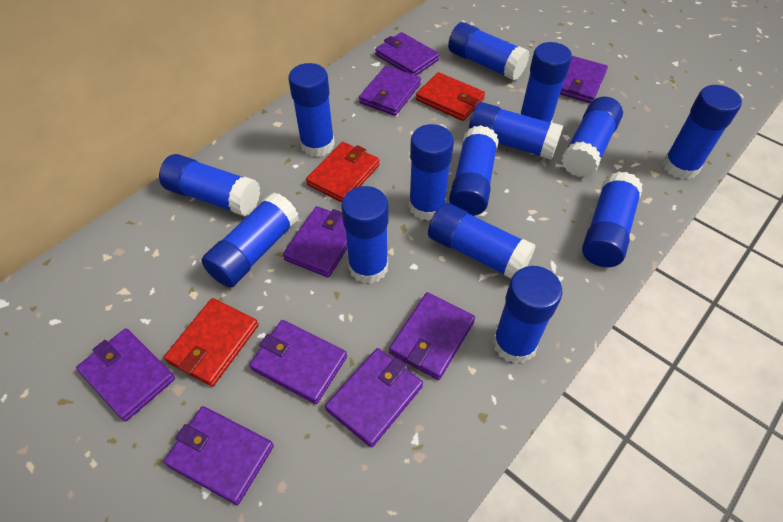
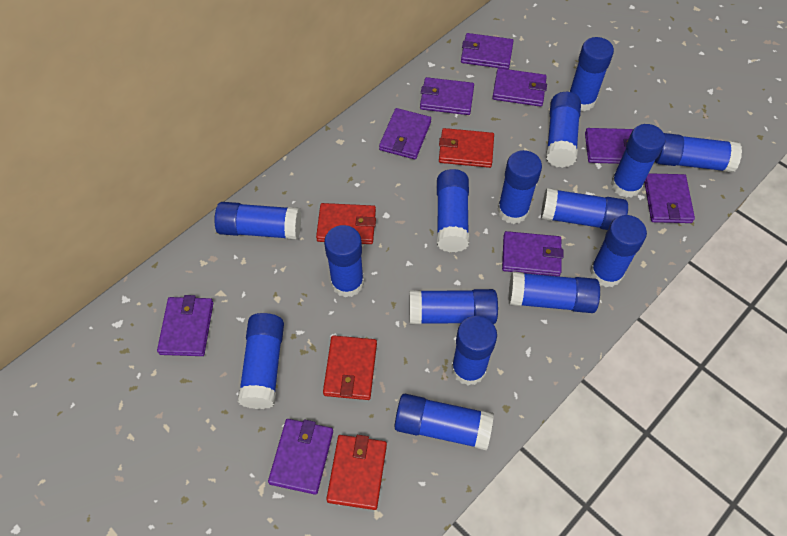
blue glue stick: [159,154,260,217] [201,192,299,288] [289,63,335,157] [341,186,388,284] [409,124,454,221] [428,203,535,279] [448,22,529,81] [449,125,499,216] [469,102,563,160] [493,266,562,364] [520,42,572,123] [561,96,623,177] [582,171,642,267] [663,85,742,180] = 14 -> [214,202,301,240] [237,313,284,409] [324,225,364,297] [395,394,494,450] [409,289,498,324] [437,169,469,252] [451,316,497,386] [497,150,542,224] [508,271,600,313] [541,188,628,230] [546,92,581,168] [569,37,614,112] [590,215,647,287] [611,124,665,198] [655,133,742,173] = 15
red wallet: [164,298,258,387] [306,142,380,202] [416,72,485,121] = 3 -> [316,203,376,244] [323,335,377,400] [326,435,387,510] [439,128,494,168] = 4

